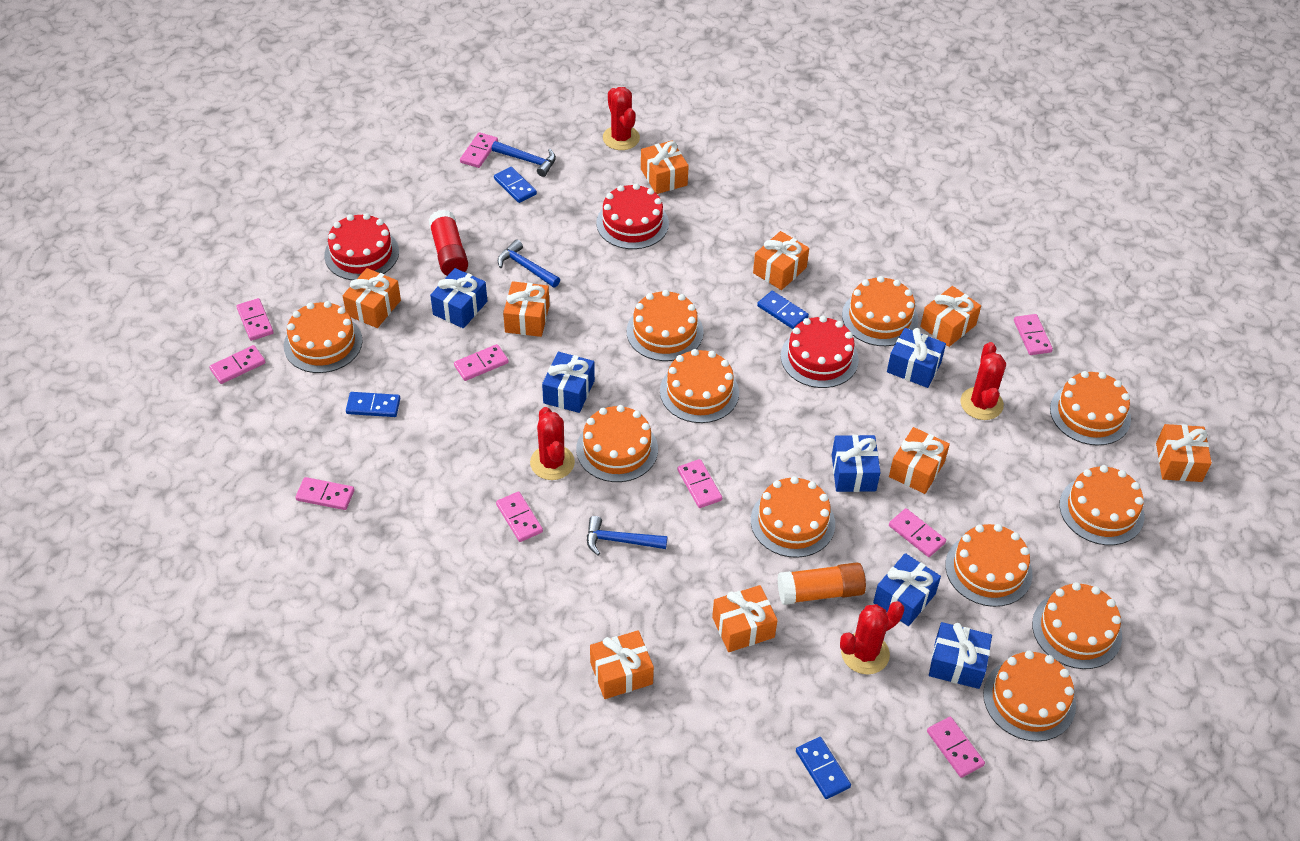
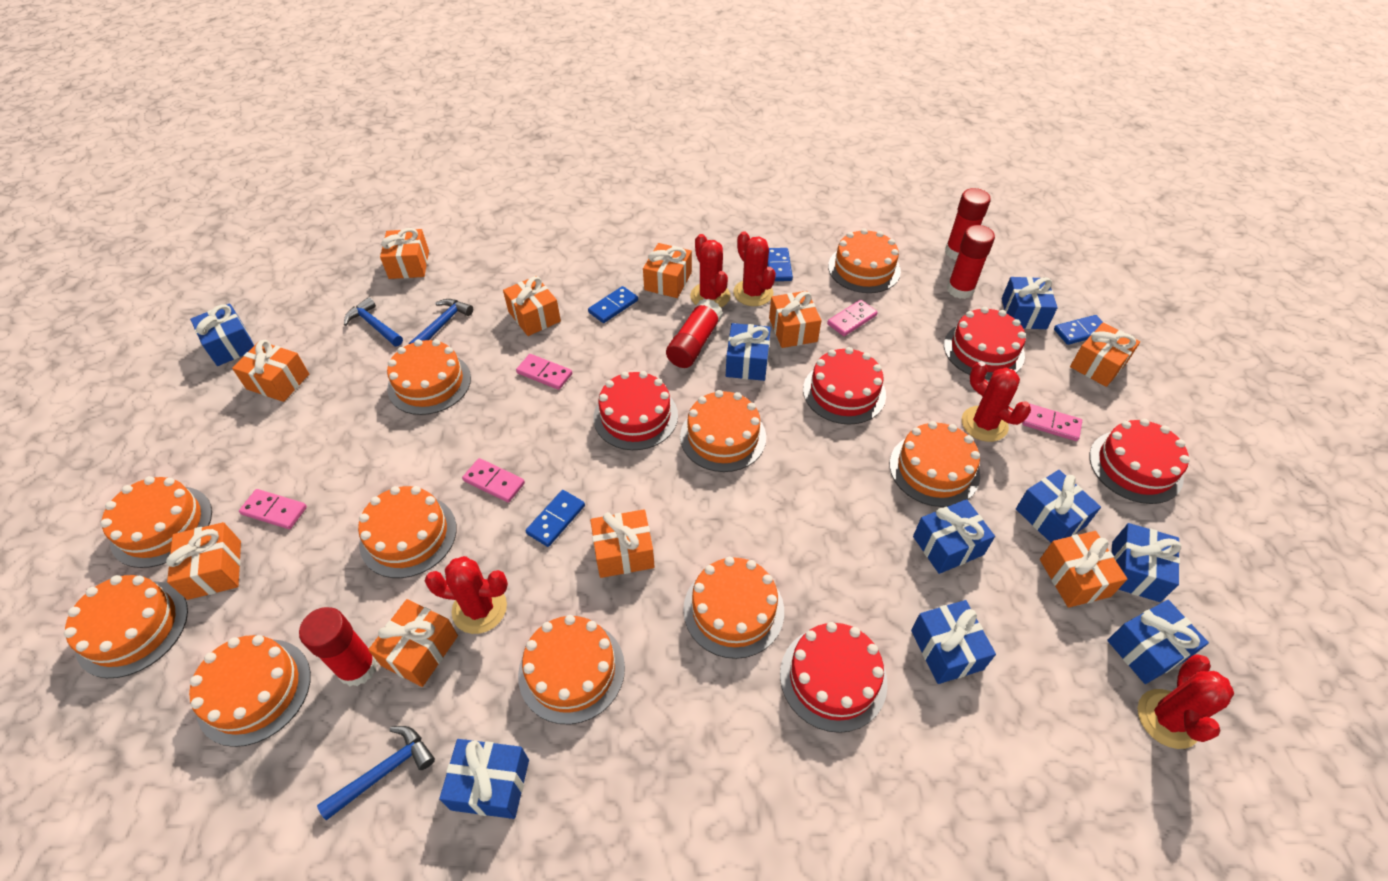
blue gift: [430,268,487,328] [542,352,595,413] [832,435,881,492] [873,553,941,626] [887,328,946,388] [929,622,992,689] = 6 -> [190,303,254,366] [439,739,529,819] [726,323,771,381] [911,600,996,684] [913,499,995,574] [1002,277,1058,329] [1016,470,1101,543] [1107,600,1209,684] [1112,523,1181,602] = 9
orange cake: [284,301,362,373] [576,405,658,482] [627,290,703,361] [660,349,739,423] [751,476,835,558] [842,276,918,346] [945,524,1032,607] [983,651,1076,742] [1032,582,1122,669] [1050,371,1131,446] [1059,465,1144,545] = 11 -> [64,575,188,678] [100,476,212,568] [189,635,311,747] [358,486,457,578] [387,339,471,415] [518,615,625,724] [680,390,766,472] [683,557,784,659] [828,228,901,293] [890,421,980,507] = 10
orange gift: [343,268,401,328] [503,281,550,337] [590,630,654,699] [641,141,689,194] [712,585,778,652] [753,231,809,290] [889,427,950,494] [920,286,981,347] [1156,424,1212,482] = 9 -> [166,522,241,600] [232,340,309,402] [368,599,458,687] [380,228,429,279] [503,276,561,336] [590,509,655,578] [643,243,692,298] [769,291,822,348] [1040,531,1127,608] [1070,322,1140,387] = 10
orange glue stick: [777,562,866,605] = 1 -> none = 0
pink domino: [209,345,265,384] [236,298,274,341] [295,477,355,510] [454,344,509,381] [460,132,498,168] [496,491,543,542] [678,459,722,508] [889,508,946,557] [927,717,985,778] [1014,314,1053,355] = 10 -> [239,489,307,529] [462,458,525,503] [516,354,572,390] [827,300,878,336] [1022,403,1082,441] = 5
red cactus: [530,407,575,480] [603,87,640,150] [840,601,904,675] [960,342,1006,420] = 4 -> [425,556,508,634] [690,234,730,307] [733,231,776,306] [962,361,1031,442] [1138,654,1234,749] = 5
red cake: [324,213,399,280] [596,184,669,249] [781,316,859,388] = 3 -> [594,371,678,450] [780,622,888,733] [803,347,886,424] [944,307,1026,380] [1089,419,1190,504] = 5
red glue stick: [429,210,468,276] = 1 -> [299,607,378,686] [666,299,723,368] [945,188,991,260] [947,225,995,299] = 4

